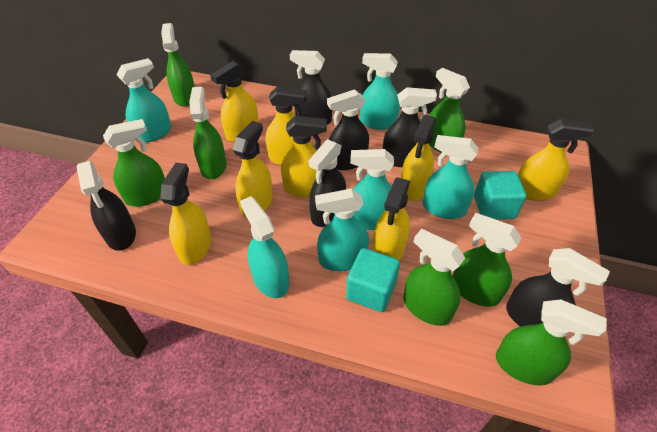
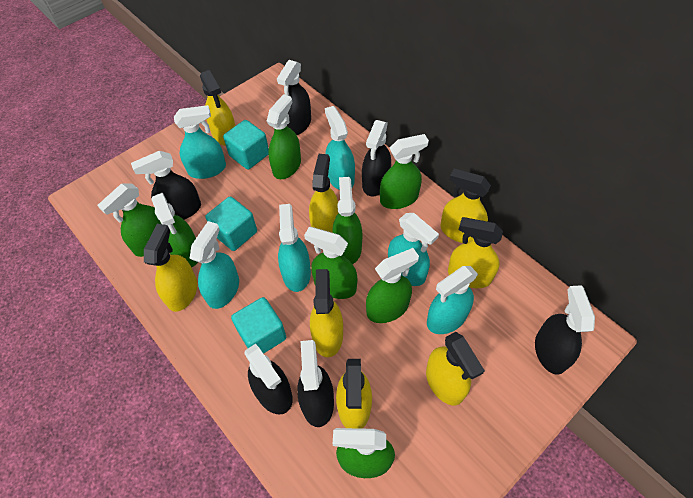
green spray bottle: [103,119,165,207] [161,23,195,106] [189,87,226,179] [403,229,465,326] [429,68,470,153] [453,213,521,307] [496,300,607,385] = 7 -> [97,183,161,257] [151,193,198,267] [267,94,301,179] [304,227,357,299] [332,177,362,264] [333,428,395,478] [366,248,419,323] [380,134,429,209] = 8
turquoise cube: [346,248,400,312] [474,171,527,220] = 2 -> [205,196,257,251] [223,120,269,170] [231,297,286,354] = 3

